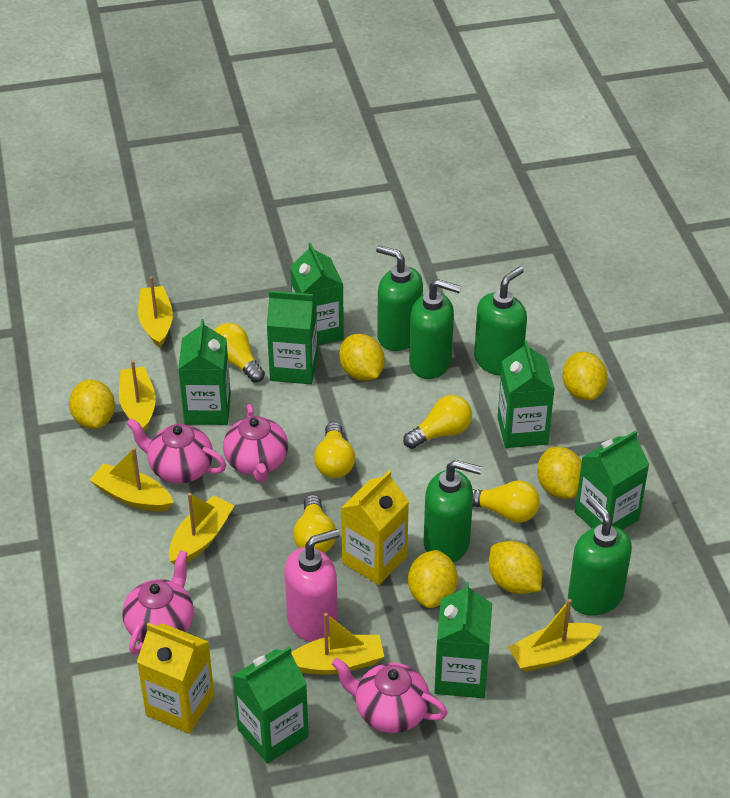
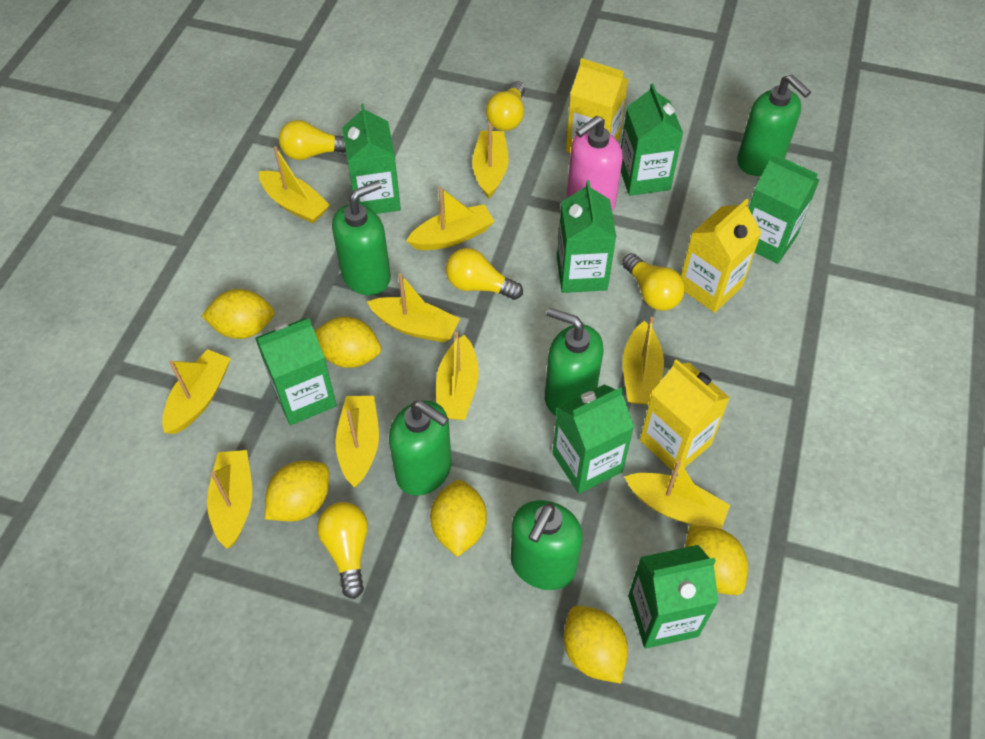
pink teapot: [122,550,194,655] [126,418,226,484] [223,404,288,483] [332,658,448,733] = 4 -> none = 0
yellow boat: [90,447,174,512] [119,360,156,432] [138,276,173,348] [169,493,235,565] [291,613,384,675] [508,599,602,672] = 6 -> [162,349,231,434] [207,450,252,549] [259,146,330,224] [335,396,379,487] [367,274,460,343] [406,187,495,250] [436,332,479,420] [472,123,508,199] [623,317,664,405] [624,460,730,529] = 10
yellow carton: [137,623,214,734] [341,471,409,585] = 2 -> [566,58,628,153] [640,359,730,474] [681,199,762,313] = 3

